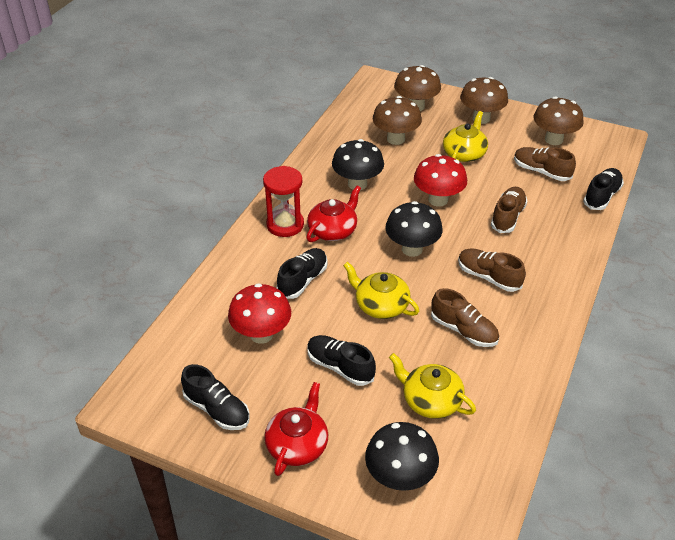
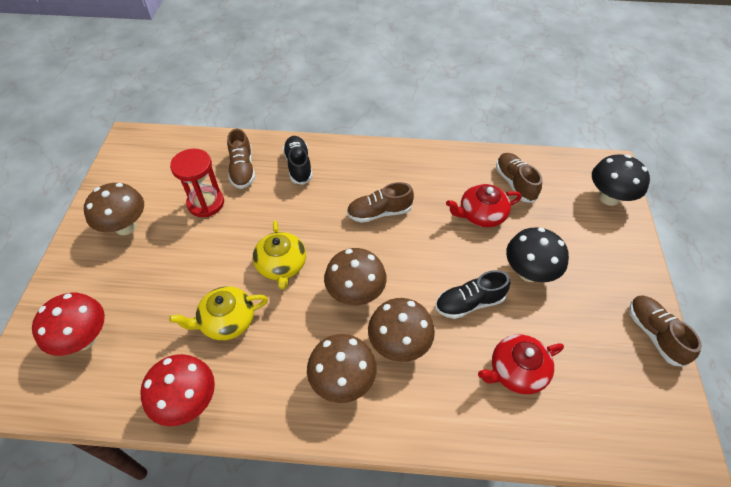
black mushroom: [332,139,384,190] [365,422,439,491] [385,201,443,257] = 3 -> [506,228,569,282] [592,154,650,206] = 2
black shoe: [181,364,250,430] [277,248,328,299] [307,335,376,386] [583,168,624,210] = 4 -> [283,136,313,185] [435,270,510,319] = 2
yellow teapot: [343,262,419,319] [389,353,476,419] [443,111,488,162] = 3 -> [169,286,268,340] [253,221,306,289] = 2

